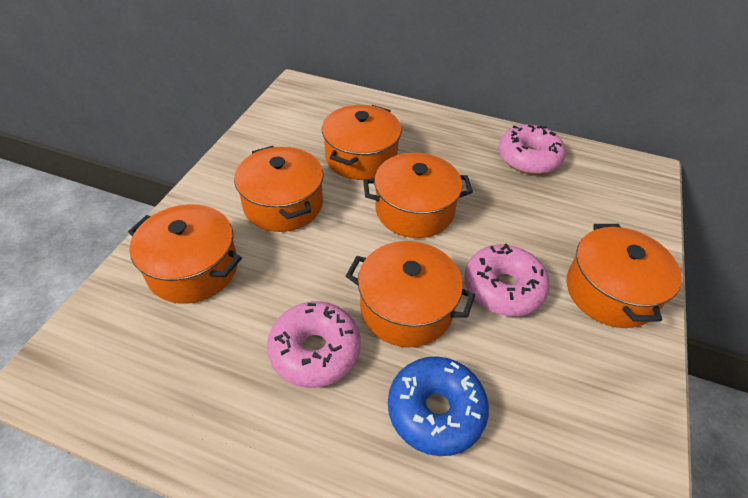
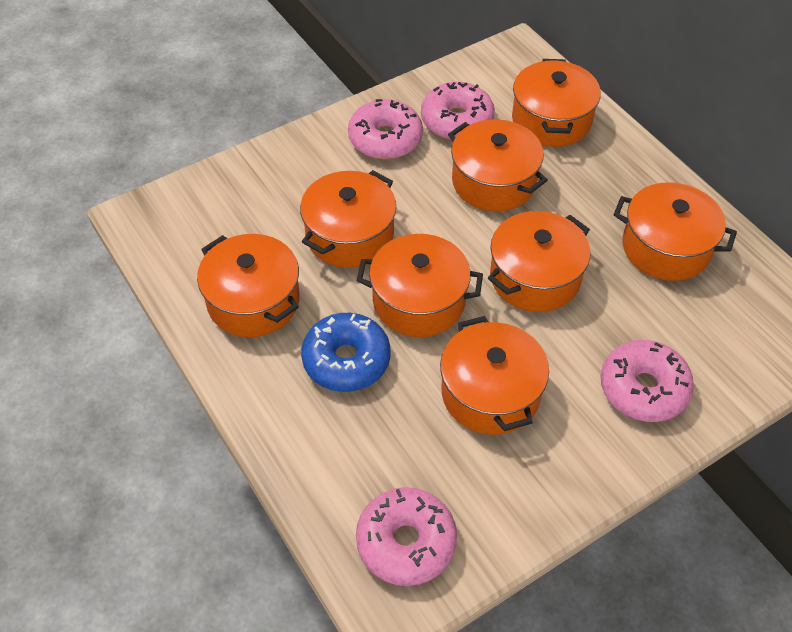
orange pot: [128,204,242,304] [234,146,324,232] [322,105,402,180] [346,241,475,347] [363,153,473,238] [567,224,682,328] = 6 -> [197,234,300,337] [300,170,396,268] [356,234,483,337] [440,316,549,435] [448,119,548,212] [488,211,591,312] [512,59,601,147] [614,182,737,281] = 8
pink donut: [267,302,361,388] [464,244,550,316] [498,124,566,175] = 3 -> [348,99,423,159] [356,487,457,586] [421,82,495,140] [600,340,694,422] = 4

